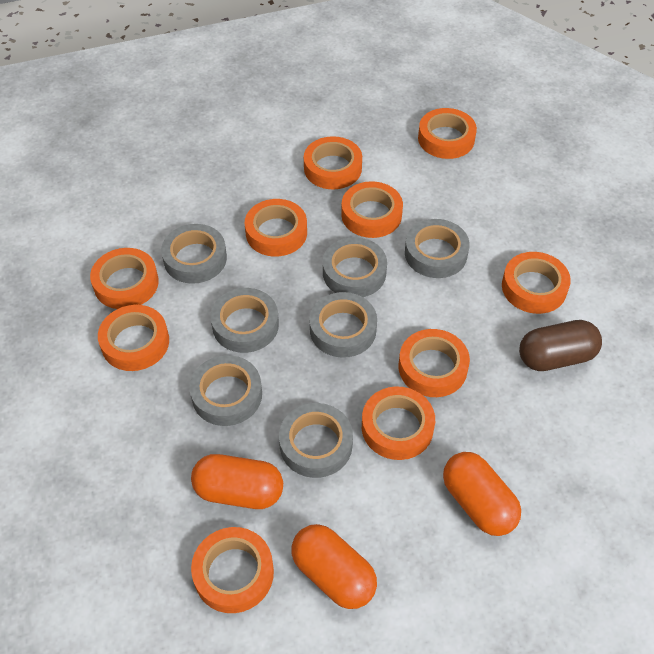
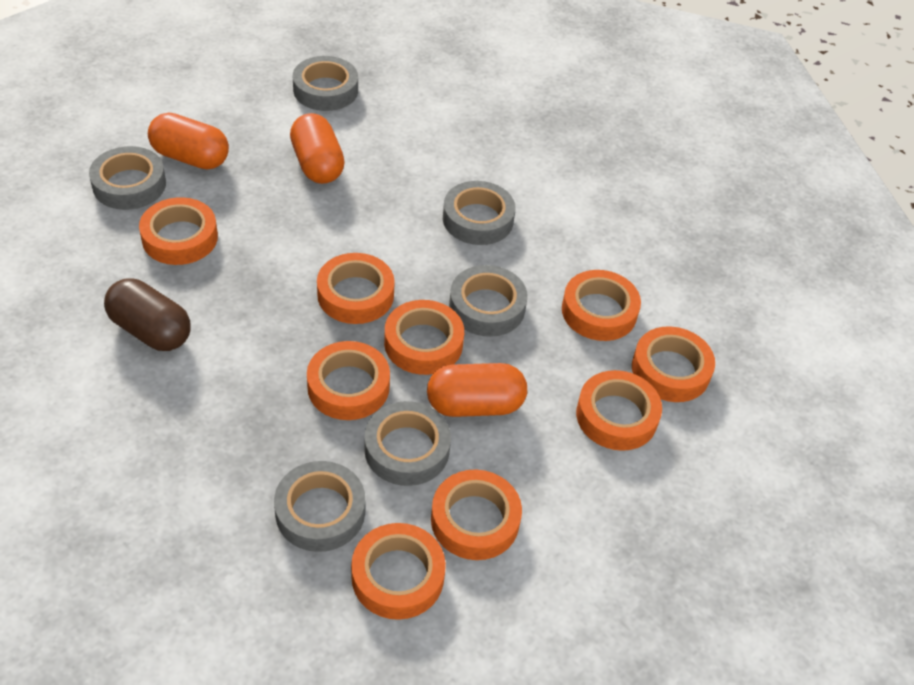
grey tape: [161,224,227,284] [189,355,262,426] [210,288,279,353] [279,403,353,478] [309,292,377,358] [323,237,387,297] [405,219,470,278] = 7 -> [89,146,166,210] [274,461,365,552] [293,56,358,111] [364,401,451,486] [443,181,516,245] [449,265,527,337] = 6
orange tape: [90,248,159,309] [98,305,169,371] [191,527,274,613] [245,199,307,256] [304,136,362,189] [341,181,403,238] [362,387,435,460] [399,329,470,397] [418,108,477,159] [502,252,571,314] = 10 -> [139,197,218,265] [307,341,390,420] [317,253,395,324] [351,523,446,620] [384,300,464,375] [431,470,522,560] [562,270,641,341] [576,370,662,451] [632,326,715,402] = 9

